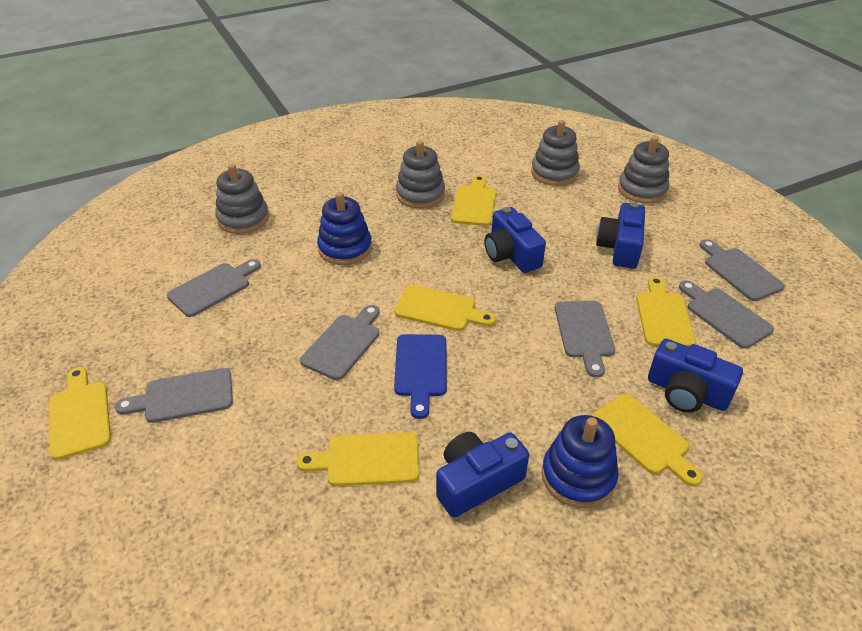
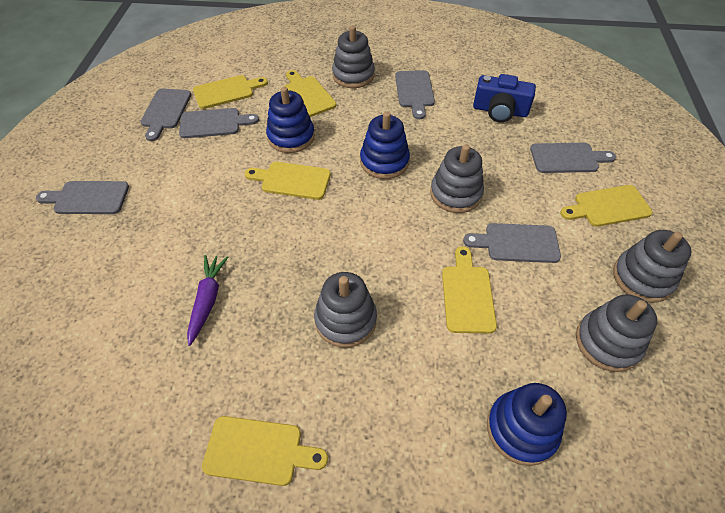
blue camera: [436,432,529,518] [484,207,546,273] [596,202,645,269] [648,339,743,413] = 4 -> [473,74,536,123] = 1
blue cutting board: [394,334,447,419] = 1 -> none = 0
blue stacking toy: [317,192,372,265] [542,415,618,508] = 2 -> [266,87,315,153] [360,112,410,179] [487,383,567,466] = 3
grey stacking toy: [215,164,269,234] [396,140,445,209] [531,120,580,186] [618,136,669,204] = 4 -> [314,272,377,348] [332,26,375,88] [430,144,484,213] [576,294,657,372] [613,230,692,303] = 5
purple carrot: none = 0 -> [187,255,228,346] = 1

